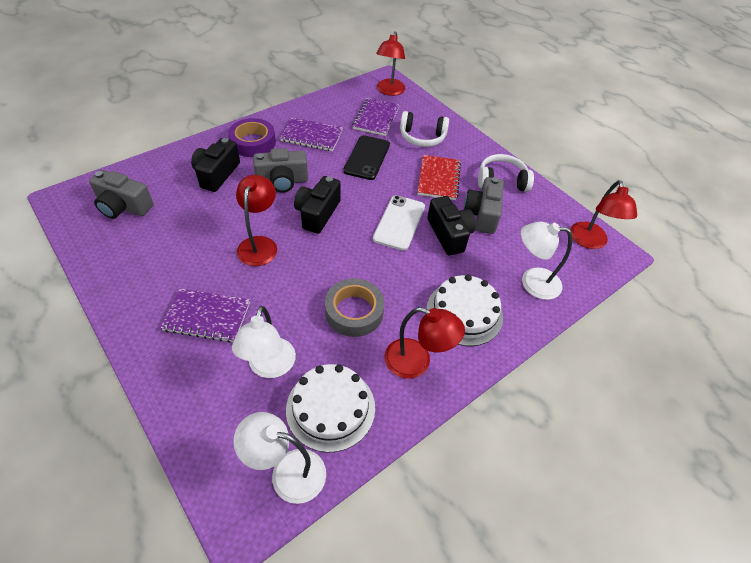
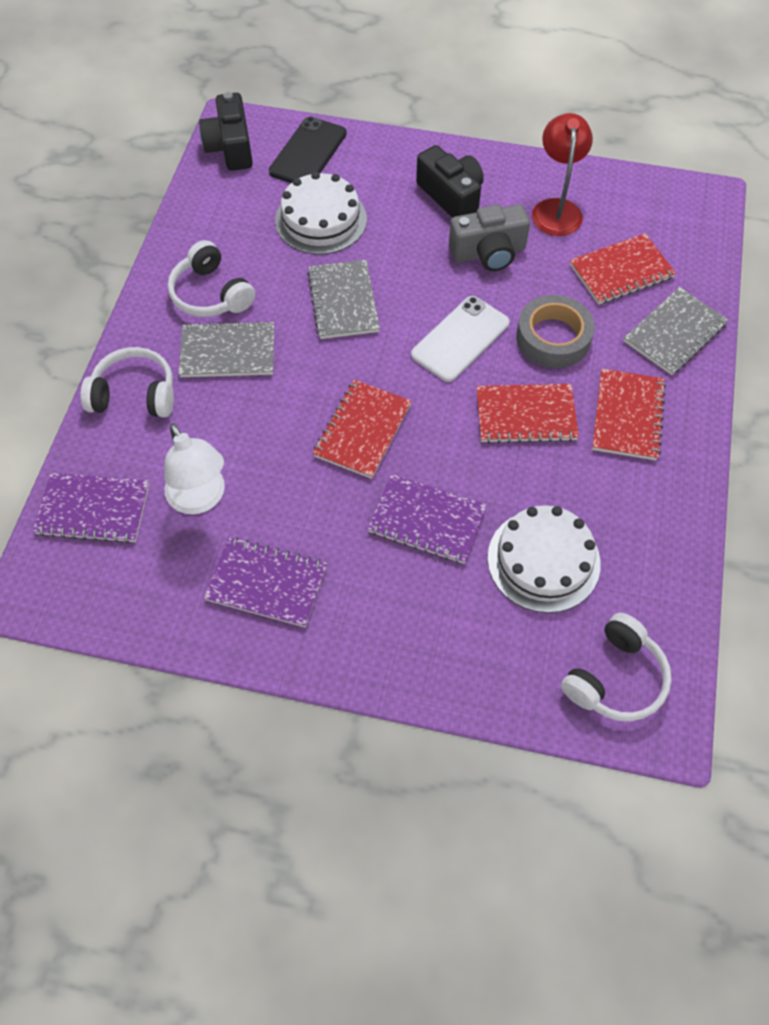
black camera: [191,138,240,192] [294,176,341,234] [427,196,476,255] = 3 -> [199,92,253,171] [416,145,484,218] = 2
grey camera: [89,170,154,219] [253,148,308,192] [464,177,504,234] = 3 -> [449,204,530,271] = 1
grey notebook: none = 0 -> [179,321,274,377] [307,260,380,339] [624,287,728,375] = 3
purple tape: [228,118,276,157] = 1 -> none = 0
red lamp: [236,175,277,266] [376,32,405,96] [385,307,465,379] [570,180,637,249] = 4 -> [532,113,593,236] = 1
red notebook: [418,155,461,200] = 1 -> [313,380,412,479] [476,384,579,443] [570,233,676,305] [592,369,666,460] = 4
white headphones: [400,111,449,147] [478,154,534,192] = 2 -> [81,347,174,417] [168,240,255,317] [561,613,672,721] = 3
white lamp: [232,306,296,378] [233,412,326,504] [521,222,572,300] = 3 -> [164,423,225,514] = 1

